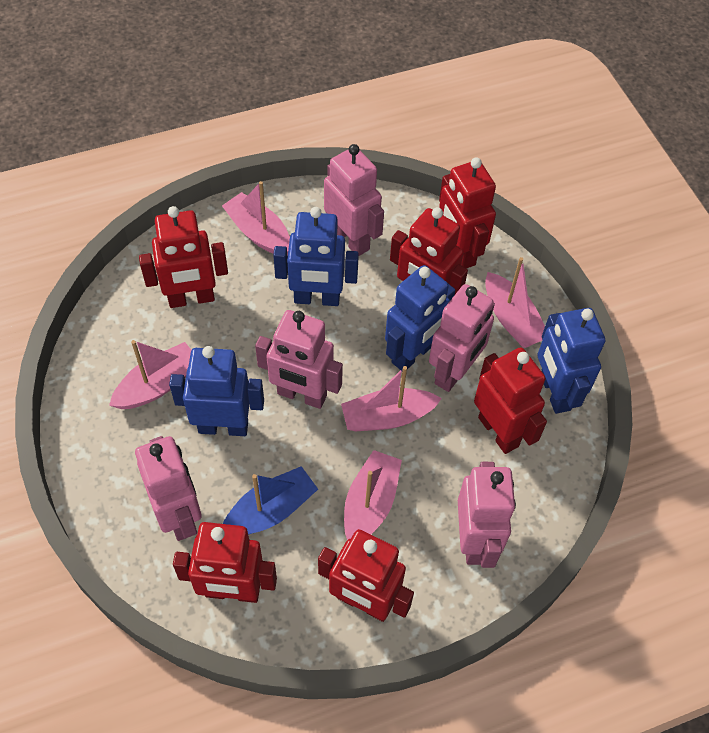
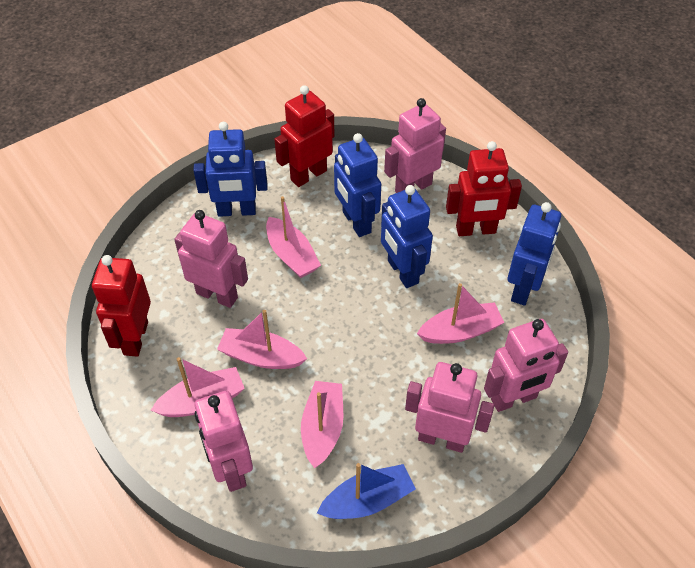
red robot: [139,206,228,308] [173,522,277,603] [318,529,414,622] [390,207,468,294] [439,157,496,268] [474,347,547,454] = 6 -> [92,255,151,357] [274,85,334,187] [446,141,522,236] = 3

